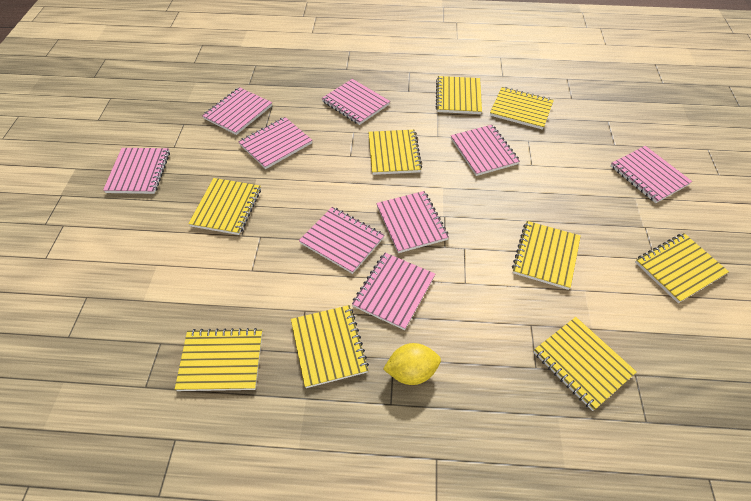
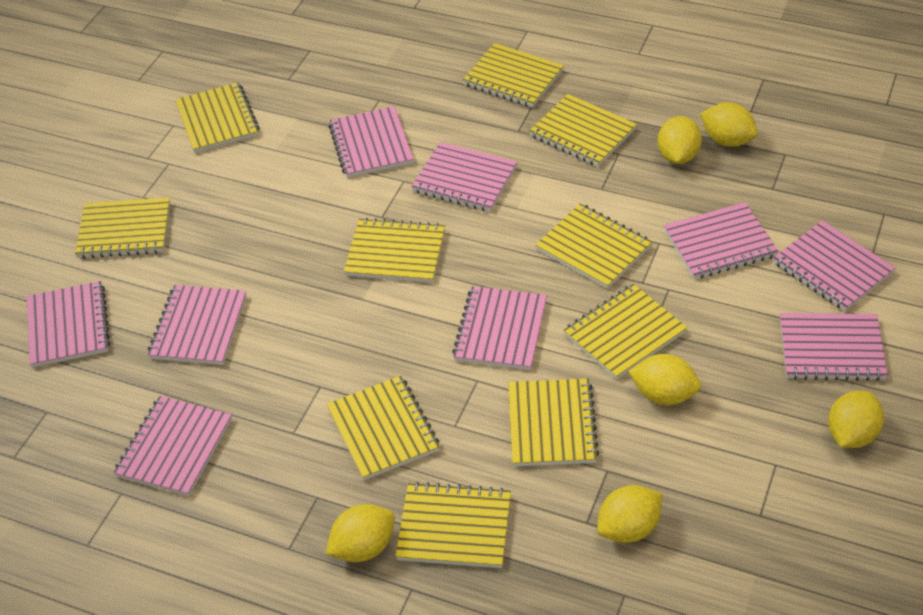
yellow lemon: [383,343,441,385] = 1 -> [326,504,395,562] [597,485,662,543] [628,354,701,405] [658,116,702,164] [700,102,758,147] [828,390,884,448] = 6
yellow notebook: [175,328,262,391] [188,178,261,235] [291,305,369,388] [368,130,422,175] [436,76,482,114] [490,87,554,130] [512,221,581,290] [533,317,637,411] [635,233,729,303] = 9 -> [75,197,170,259] [175,82,260,153] [327,376,440,480] [344,218,445,283] [395,482,511,568] [462,43,564,108] [508,379,599,466] [529,94,637,167] [535,204,652,289] [564,284,687,380] = 10

